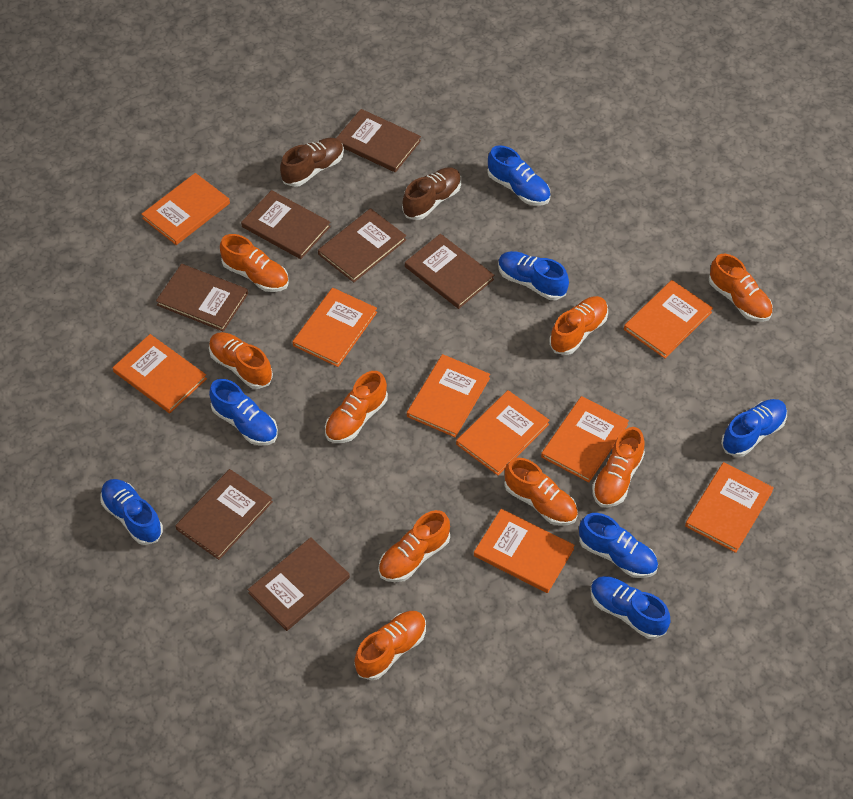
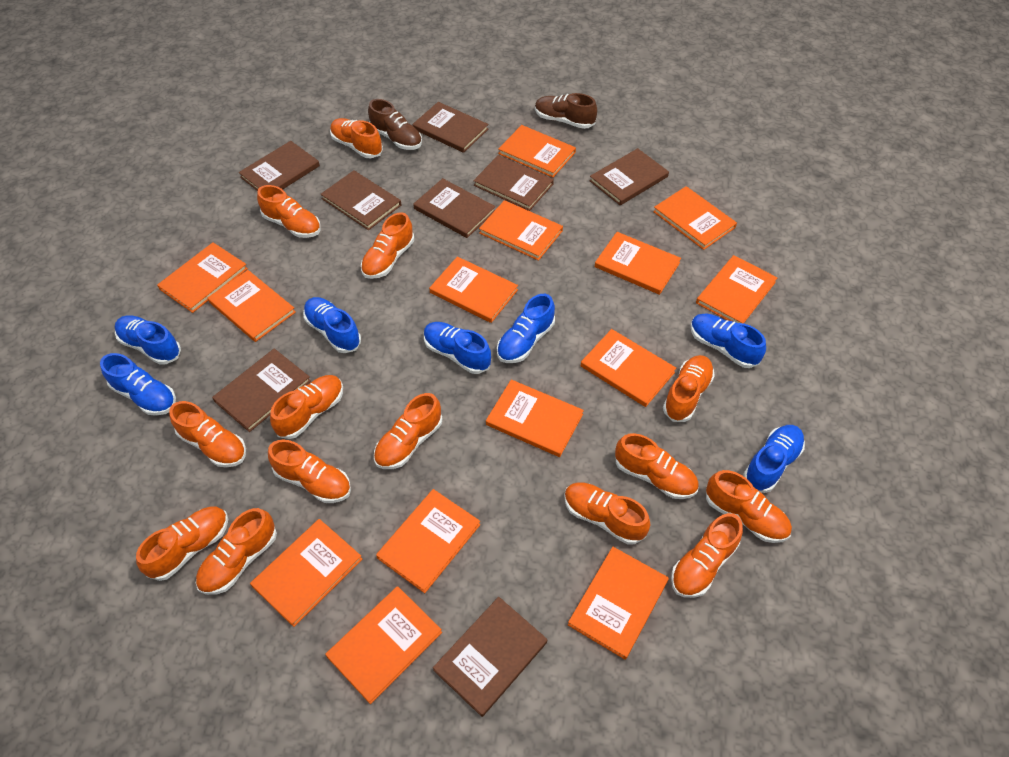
brown book: [156,264,248,332] [175,469,273,560] [241,190,331,259] [248,537,350,631] [318,208,406,282] [336,109,421,172] [405,234,494,309] = 7 -> [212,348,311,432] [239,141,320,191] [321,170,401,230] [413,102,488,153] [413,178,496,238] [433,597,547,717] [473,155,554,211] [589,148,669,205] = 8
orange book: [113,334,207,413] [141,173,230,245] [292,288,377,367] [407,354,490,437] [456,390,550,475] [474,509,575,593] [541,396,629,482] [624,280,713,358] [685,462,774,553] = 9 -> [157,242,248,313] [208,270,296,342] [250,519,362,627] [325,586,442,704] [376,489,481,593] [429,257,518,323] [479,200,563,261] [486,380,584,457] [498,125,576,178] [568,547,669,660] [581,329,676,407] [595,232,681,295] [653,186,737,250] [696,255,778,324] = 14
orange shoe: [209,332,273,389] [220,234,289,292] [325,371,388,443] [354,611,426,680] [378,510,450,582] [504,458,578,526] [549,296,608,355] [592,427,645,507] [709,254,773,322] = 9 -> [136,506,228,581] [169,401,246,467] [196,508,277,595] [257,185,321,238] [268,440,351,503] [270,375,343,439] [330,118,383,158] [361,212,414,279] [374,393,442,469] [564,482,650,545] [615,433,699,499] [663,355,715,422] [671,513,743,598] [706,470,792,543] = 14

